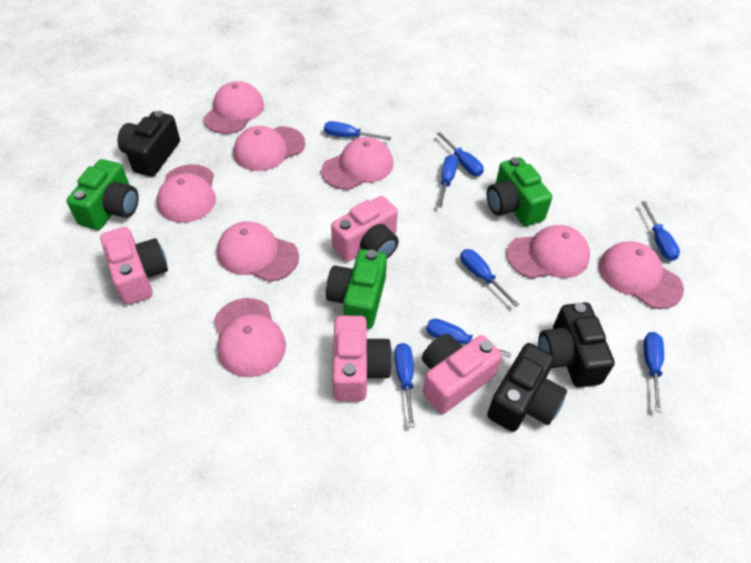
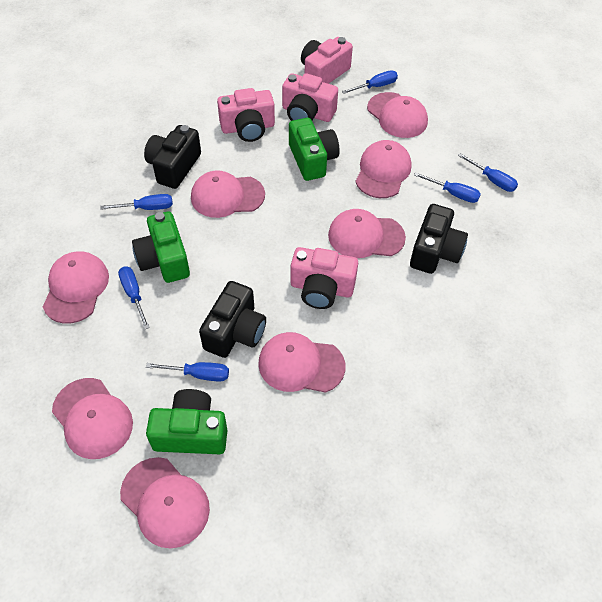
blue screwdriver: [324,121,391,140] [395,343,415,428] [426,319,511,358] [437,132,484,176] [437,155,458,208] [460,249,520,307] [641,201,680,261] [643,332,664,413] = 8 -> [101,194,173,210] [118,266,150,329] [146,362,229,382] [342,70,398,94] [414,172,481,203] [458,153,518,192] = 6

